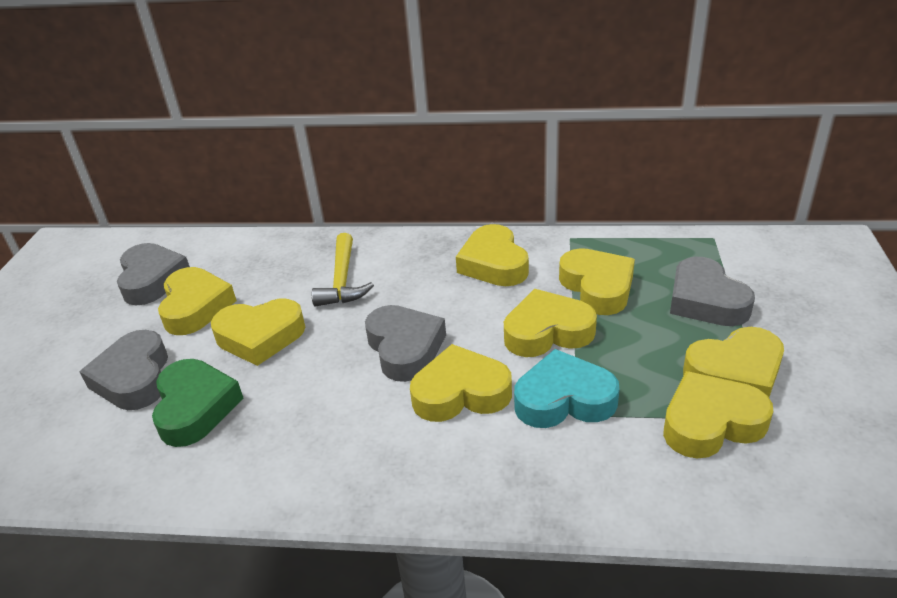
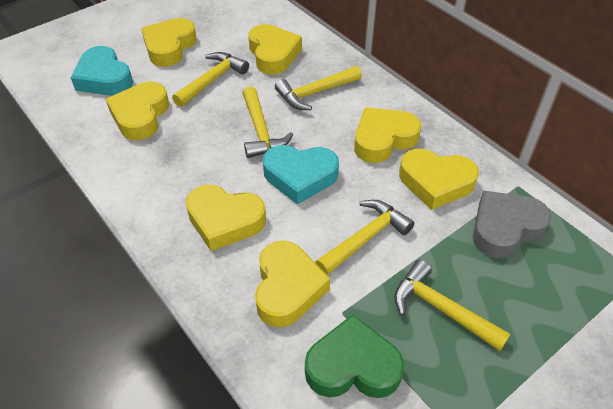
grey heart: [80,330,168,410] [117,243,190,305] [365,305,446,382] [670,257,755,326] = 4 -> [473,190,552,258] = 1
turquoise heart: [514,349,619,428] = 1 -> [71,46,133,96] [263,145,339,204] = 2
yellow hammer: [312,233,374,306] = 1 -> [172,52,249,107] [242,87,294,158] [275,66,362,110] [315,200,414,275] [394,259,510,351] = 5
yellow heart: [158,267,237,335] [211,299,305,366] [410,344,512,422] [456,224,529,286] [504,289,597,357] [559,248,635,315] [663,371,773,459] [683,327,784,397] = 8 -> [106,82,169,140] [141,18,197,67] [186,185,266,251] [248,24,302,74] [255,240,330,327] [354,107,421,163] [399,149,479,210] = 7

